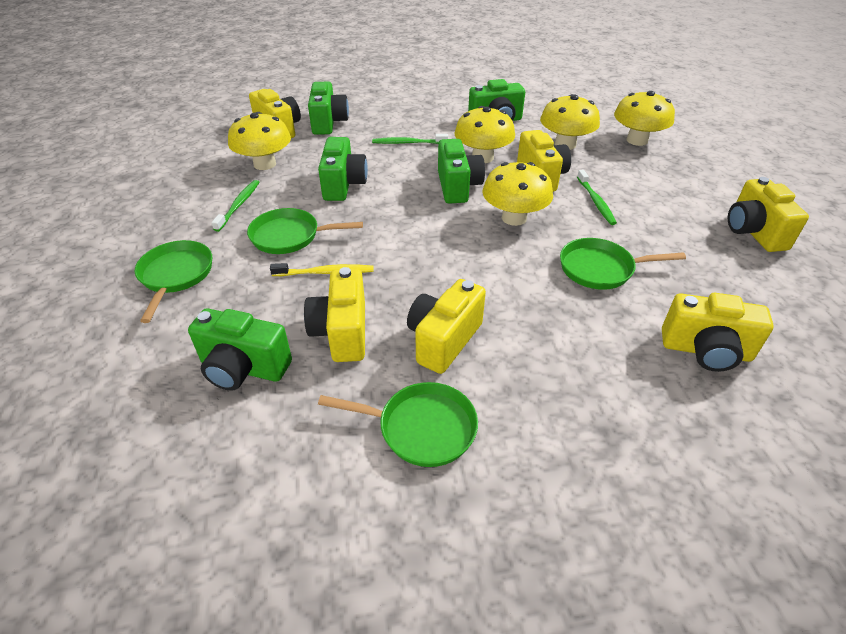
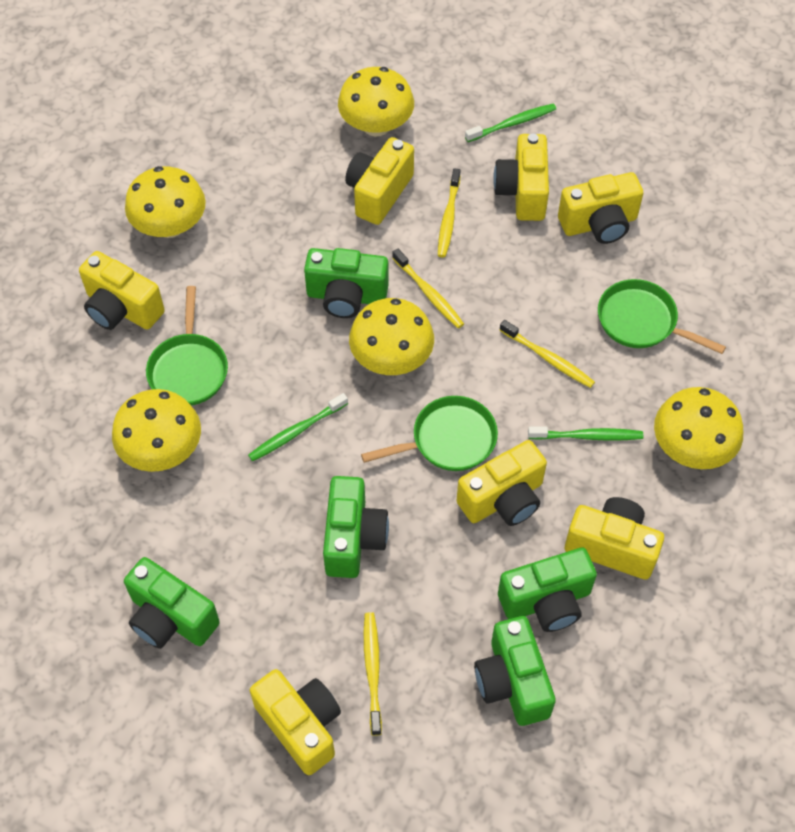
green pan: [135,240,212,323] [247,208,363,254] [318,382,478,467] [560,238,686,290] = 4 -> [146,286,228,405] [361,396,498,471] [598,279,726,354] = 3
yellow camera: [249,89,301,138] [304,267,365,362] [407,279,486,374] [517,130,571,192] [662,293,774,372] [728,177,809,252] = 6 -> [79,251,165,330] [250,669,341,775] [345,137,414,225] [456,440,547,526] [493,133,549,221] [558,172,643,244] [565,497,664,580] = 7
yellow toothbrush: [270,263,373,276] = 1 -> [364,612,382,736] [392,249,464,328] [438,168,460,258] [500,320,595,388] = 4

